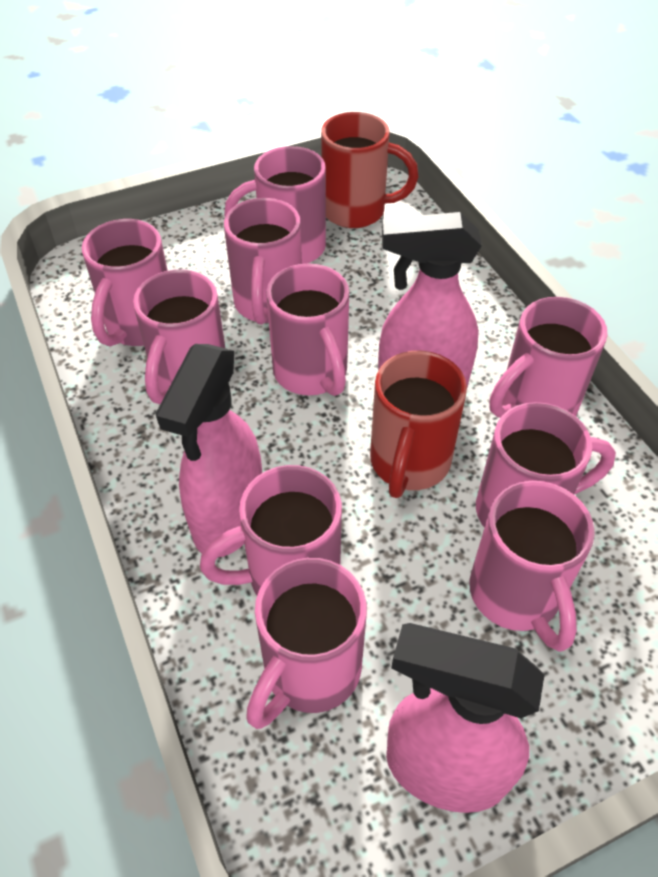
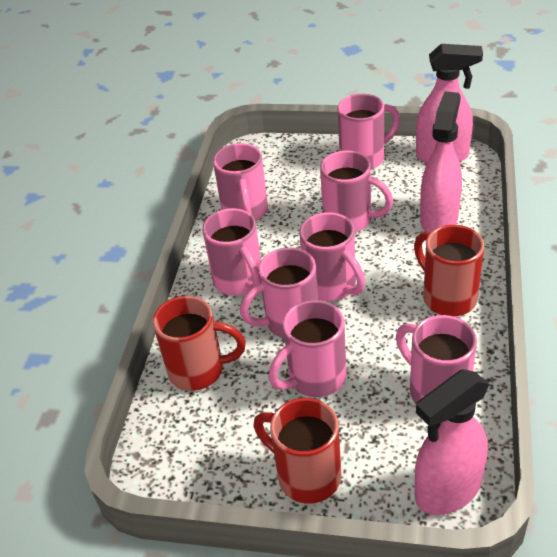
pink mug: [82,219,168,347] [133,270,225,404] [200,465,342,595] [224,146,326,264] [224,198,302,324] [246,558,367,729] [266,264,349,396] [469,481,595,652] [476,402,616,528] [490,297,607,418] = 10 -> [202,208,261,296] [213,143,268,222] [240,247,318,338] [269,300,346,397] [299,212,365,301] [320,150,393,232] [338,94,400,170] [396,315,477,404] = 8
red mug: [321,112,419,228] [370,351,467,498] = 2 -> [153,296,246,391] [254,398,341,504] [414,225,484,317] = 3

